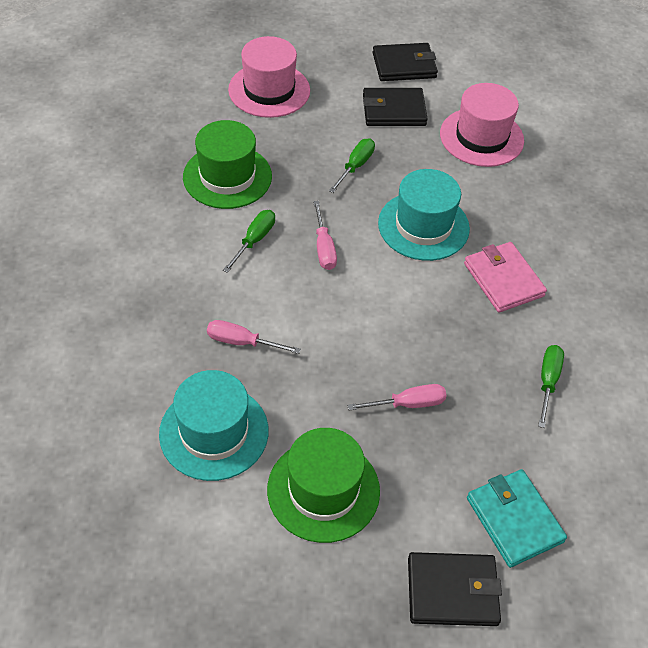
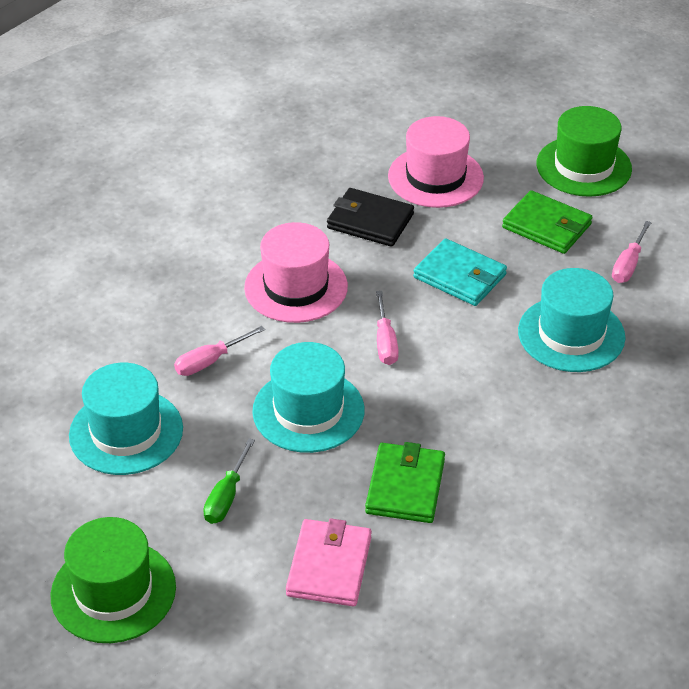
black wallet: [363,88,428,126] [373,43,438,81] [408,552,502,626] = 3 -> [327,188,414,247] = 1
green screwdriver: [223,210,275,273] [329,138,375,193] [538,345,564,428] = 3 -> [203,438,255,524] = 1
green wallet: none = 0 -> [365,442,445,523] [502,190,593,254] = 2
turquoise hat: [159,370,269,481] [378,169,470,261] = 2 -> [69,363,183,475] [252,342,365,453] [518,268,626,372] = 3

